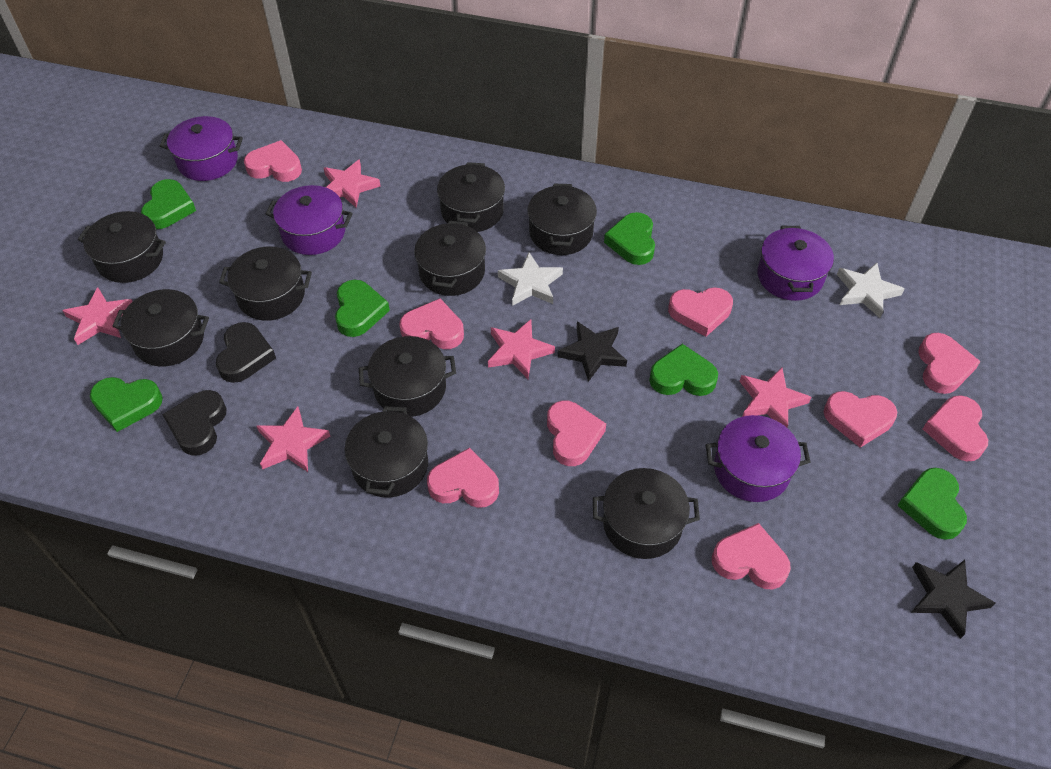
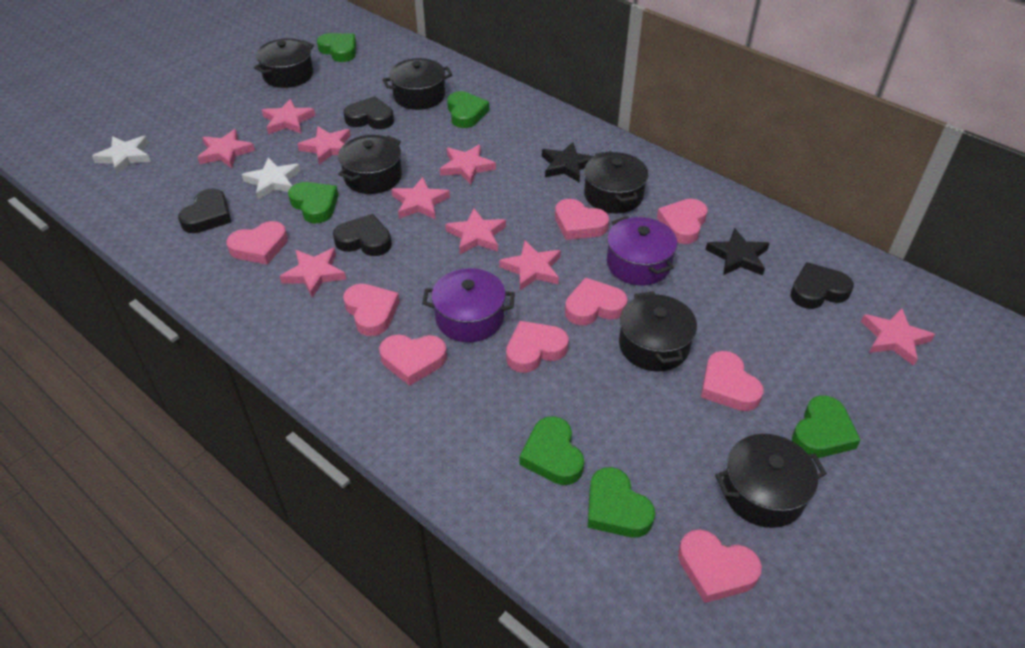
black heart: [163,390,227,456] [216,322,276,383] = 2 -> [178,188,231,233] [333,214,392,256] [343,96,394,129] [791,262,854,309] = 4
black pot: [78,211,166,283] [112,289,209,366] [219,246,312,321] [345,406,428,497] [359,336,456,417] [414,221,486,296] [437,162,505,232] [527,184,597,255] [593,468,700,559] = 9 -> [254,38,314,88] [338,135,402,194] [383,58,453,110] [584,151,648,213] [619,291,697,372] [715,434,827,528] = 6
pink star: [62,287,133,345] [257,406,330,472] [324,159,381,208] [488,319,555,379] [739,367,811,427] = 5 -> [197,129,255,168] [262,99,316,134] [280,248,346,298] [298,126,351,165] [391,177,450,220] [440,144,496,185] [445,208,506,254] [499,241,561,291] [861,308,935,366] = 9
purple pot: [160,116,243,181] [266,185,353,255] [706,415,810,502] [757,226,834,301] = 4 -> [422,268,515,342] [607,216,677,285] = 2

